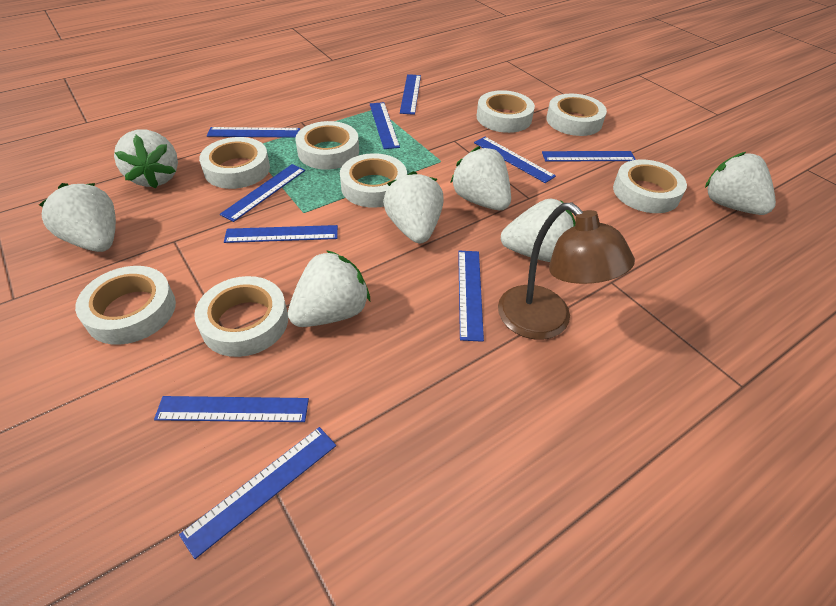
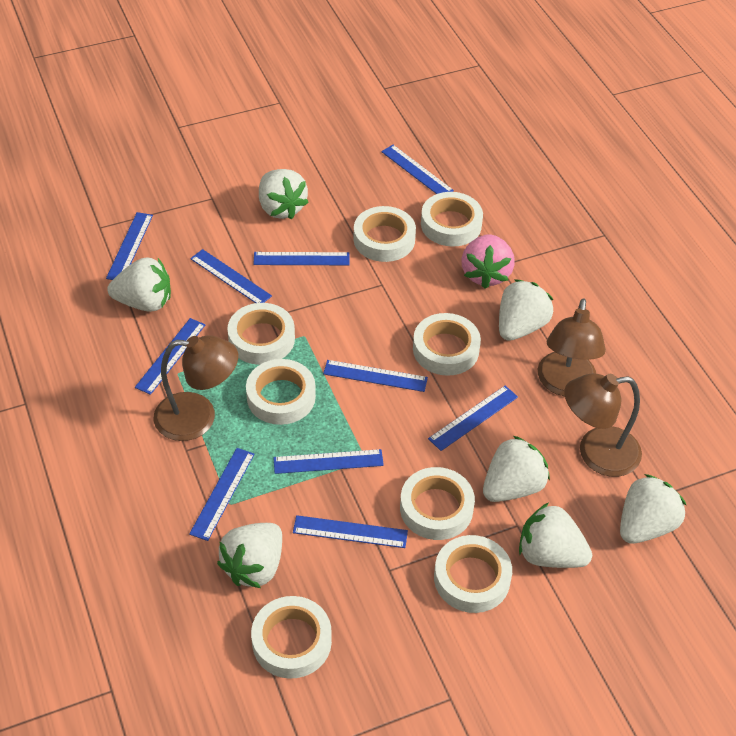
brown lamp: [498,203,635,340] = 1 -> [154,335,238,441] [538,298,606,396] [564,373,642,477] = 3
pink strawberry: none = 0 -> [461,234,515,289] = 1

